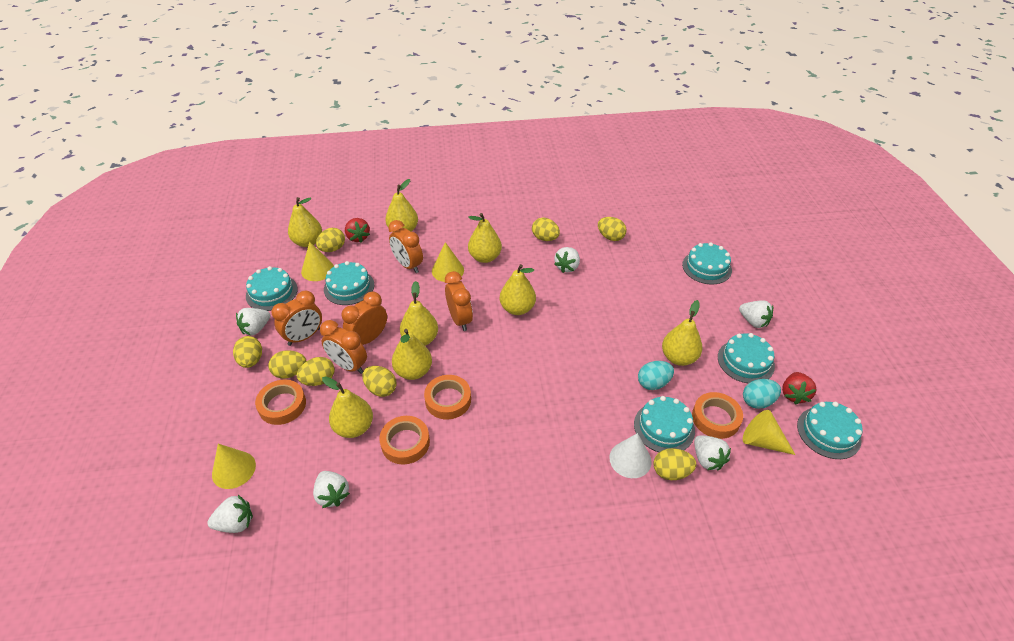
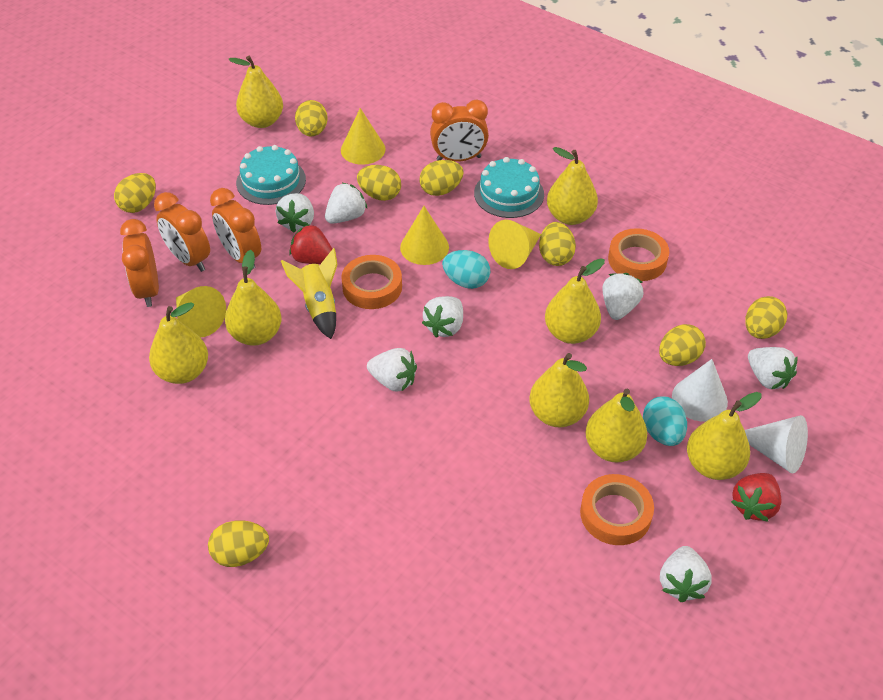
orange clock: [271,291,322,346] [320,320,367,374] [342,292,387,345] [388,220,423,273] [445,271,473,331] = 5 -> [120,219,159,307] [154,192,210,272] [210,188,261,269] [430,100,489,162] = 4
orange tape: [255,380,306,425] [379,416,430,464] [424,375,471,420] [692,392,743,439] = 4 -> [341,255,402,309] [580,474,654,545] [608,228,669,281] = 3
turquoise cake: [246,266,298,311] [324,261,374,305] [634,396,695,452] [682,242,732,284] [718,333,775,383] [797,402,863,459] = 6 -> [236,145,306,205] [474,157,544,218] = 2
white cone: [609,433,652,478] = 1 -> [672,359,728,421] [745,415,808,473] = 2
white strawberry: [208,495,253,533] [236,308,270,335] [313,471,350,508] [554,247,580,273] [694,435,731,470] [739,300,773,328] = 6 -> [276,193,314,233] [325,183,367,224] [367,348,417,392] [422,296,463,337] [602,273,644,320] [660,546,712,602] [748,347,798,389] = 7
yellow rocket: none = 0 -> [281,248,338,339] = 1

